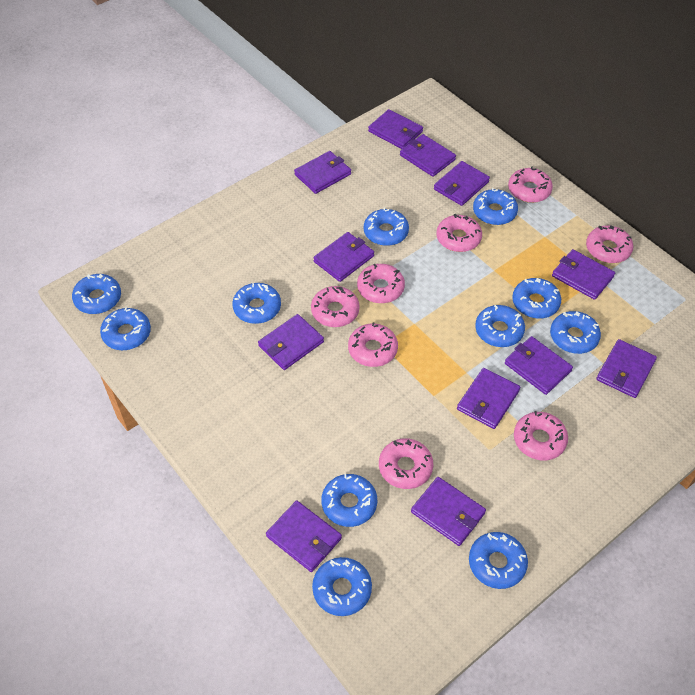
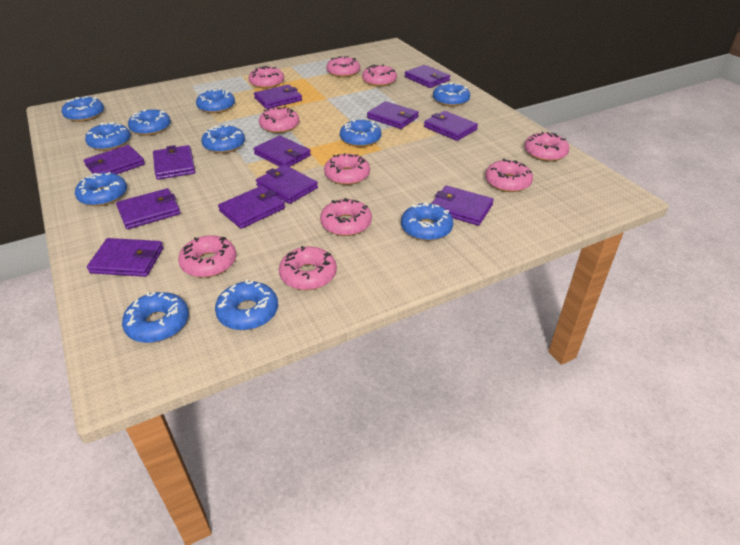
pink donut: [311,286,360,327] [348,322,398,367] [357,264,405,303] [379,438,433,489] [436,214,482,252] [508,166,553,203] [514,411,568,460] [586,225,633,263] = 8 -> [178,235,236,278] [249,66,284,88] [259,107,299,133] [279,246,337,290] [320,198,372,236] [324,153,370,185] [326,56,360,77] [362,64,397,86] [485,159,533,192] [524,132,569,161] = 10

